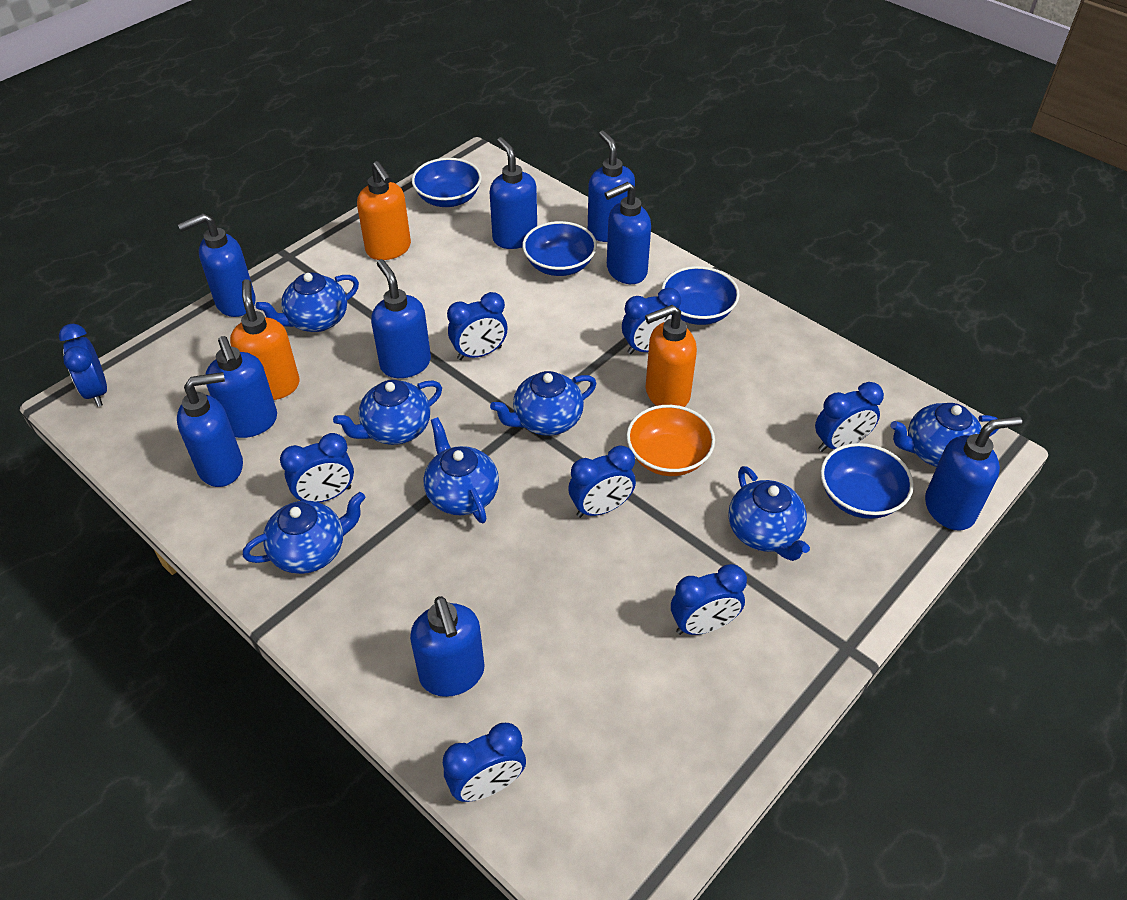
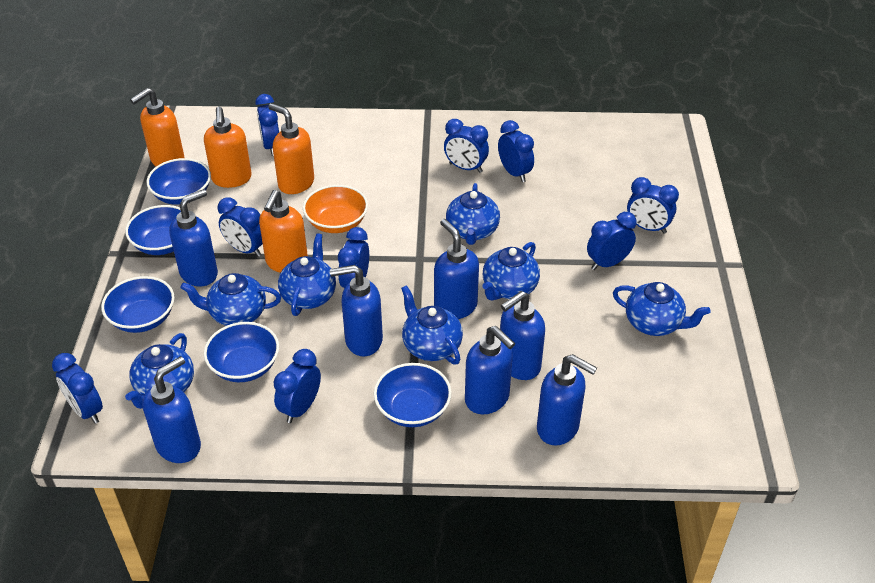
blue bowl: [412,158,482,207] [522,221,597,276] [661,266,740,325] [821,443,914,519] = 4 -> [101,276,175,333] [125,205,181,255] [147,158,211,205] [204,322,279,382] [374,363,452,427] = 5
blue clock: [59,324,107,407] [280,433,354,503] [443,723,526,802] [447,292,507,360] [568,445,636,518] [622,288,681,354] [671,564,747,635] [815,382,884,452] = 8 -> [52,353,103,424] [218,198,263,257] [255,94,279,156] [273,349,321,423] [338,227,369,288] [444,119,489,173] [498,120,534,182] [587,212,637,270] [627,177,679,234] = 9
blue soap dispenser: [177,372,243,487] [178,213,256,317] [205,336,277,438] [371,259,431,378] [410,596,485,697] [490,137,537,249] [588,131,635,242] [604,182,651,284] [925,416,1022,531] = 9 -> [142,356,201,463] [169,189,218,287] [330,265,383,356] [434,219,479,319] [465,326,515,414] [500,291,545,380] [537,354,597,446] = 7
orange soap dispenser: [230,279,300,400] [357,161,411,260] [645,305,697,407] = 3 -> [130,88,184,166] [204,107,252,188] [259,190,308,273] [269,103,314,194] = 4

